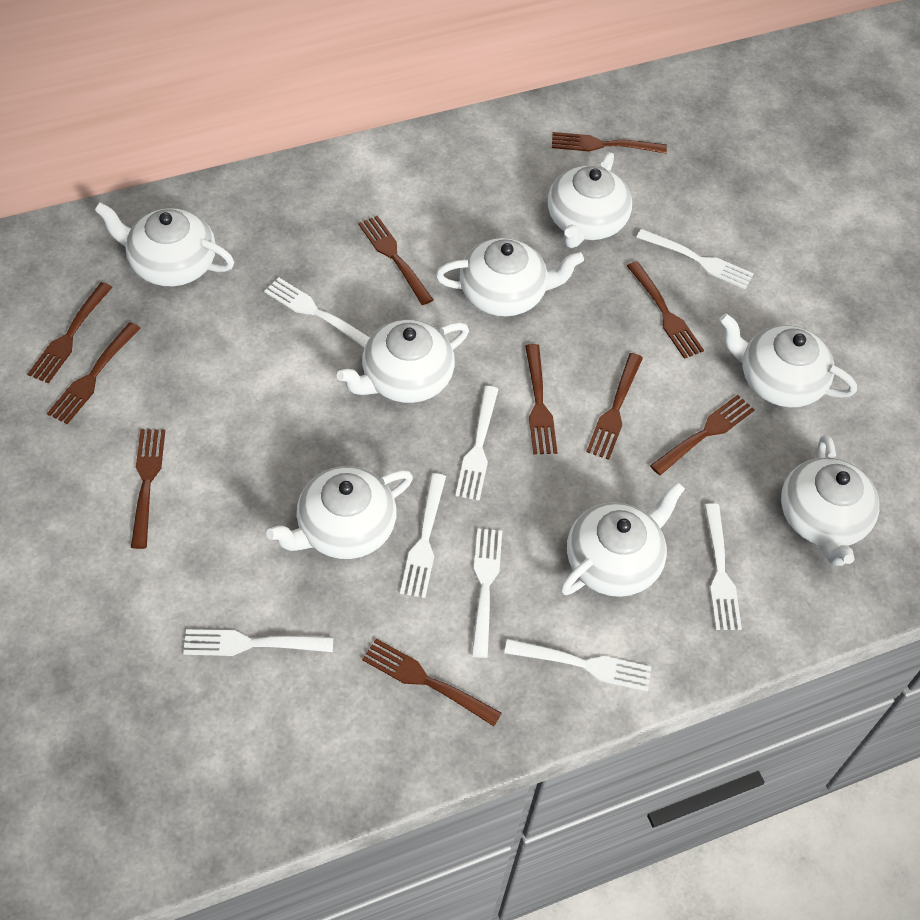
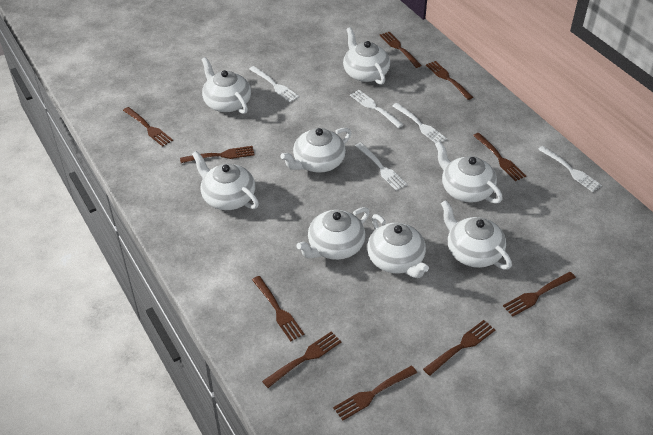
white fork: [183,629,333,656] [264,277,370,348] [400,473,446,598] [455,386,499,501] [471,528,502,658] [504,639,652,692] [636,229,754,289] [704,504,742,630] = 8 -> [249,66,299,102] [350,90,404,128] [355,143,407,191] [393,103,447,143] [538,146,602,192] = 5

